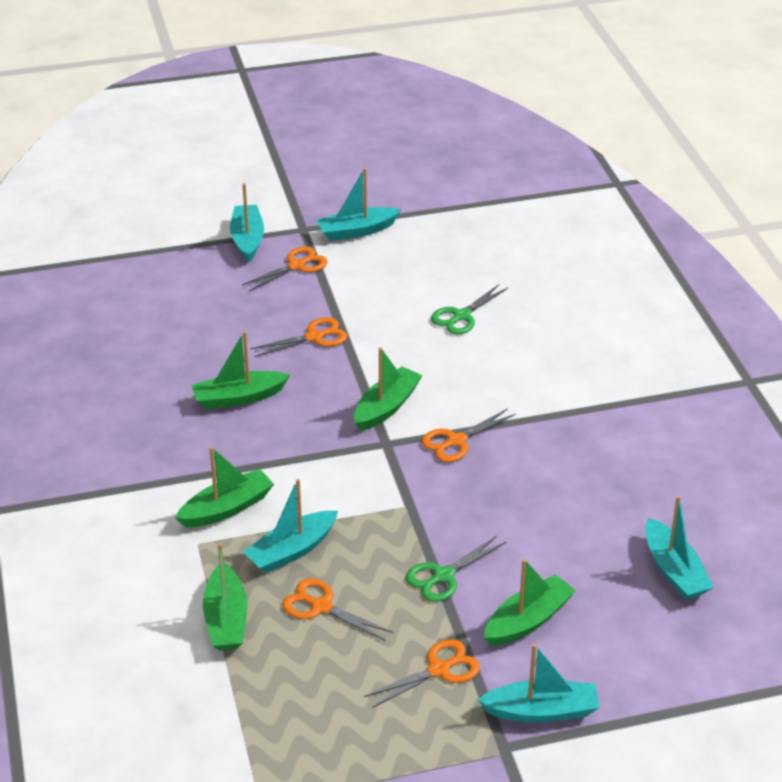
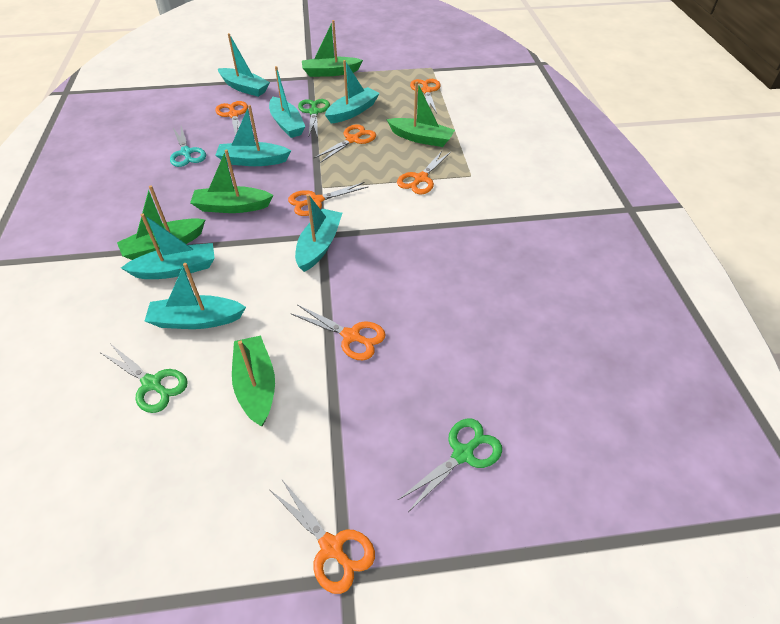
green scissors: [406,536,506,602] [431,284,508,334] = 2 -> [101,344,188,413] [298,99,330,138] [398,418,502,512] = 3
orange scissors: [242,246,328,291] [250,317,347,357] [282,578,393,641] [364,639,480,708] [422,408,516,462] = 5 -> [216,101,248,136] [270,480,375,594] [288,182,369,216] [290,305,386,360] [313,124,376,163] [397,150,451,194] [410,79,440,114] = 7
turquoise boat: [230,183,264,262] [243,479,338,573] [316,168,401,241] [478,644,600,723] [645,496,714,600] = 5 -> [121,213,215,279] [145,263,246,329] [215,105,291,166] [218,33,270,97] [269,66,305,138] [295,194,342,272] [325,60,380,124] = 7
turquoise scissors: none = 0 -> [170,126,206,167] = 1

